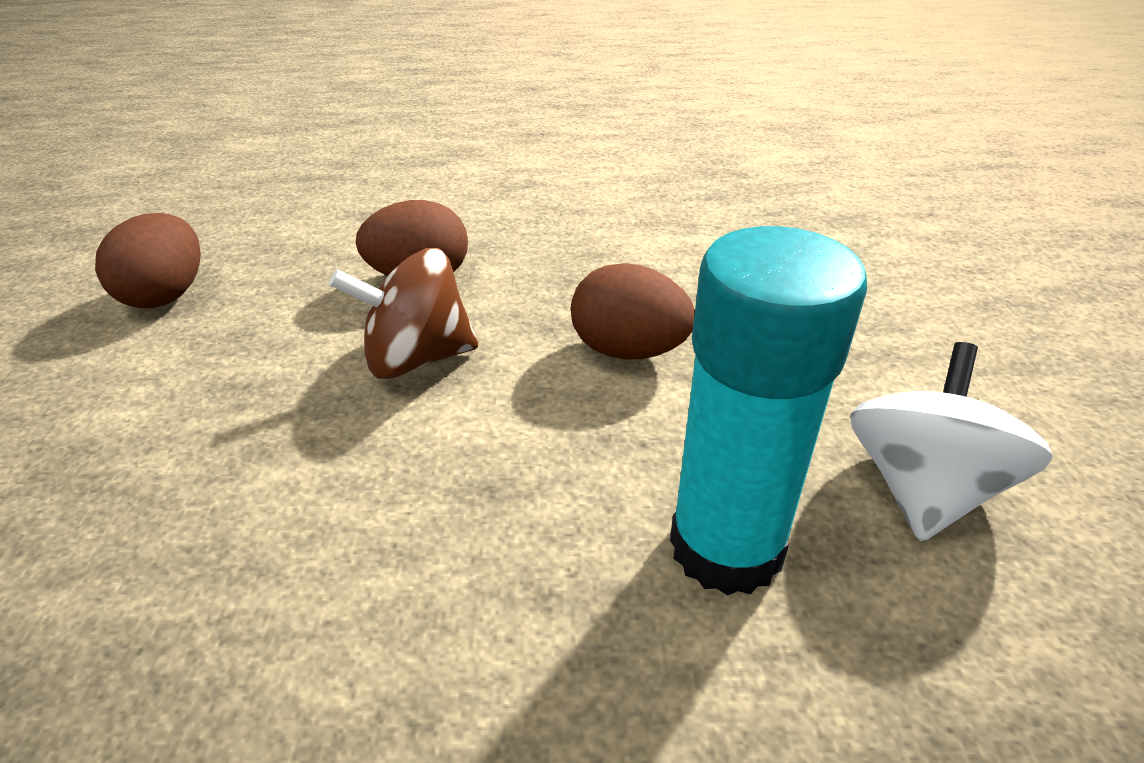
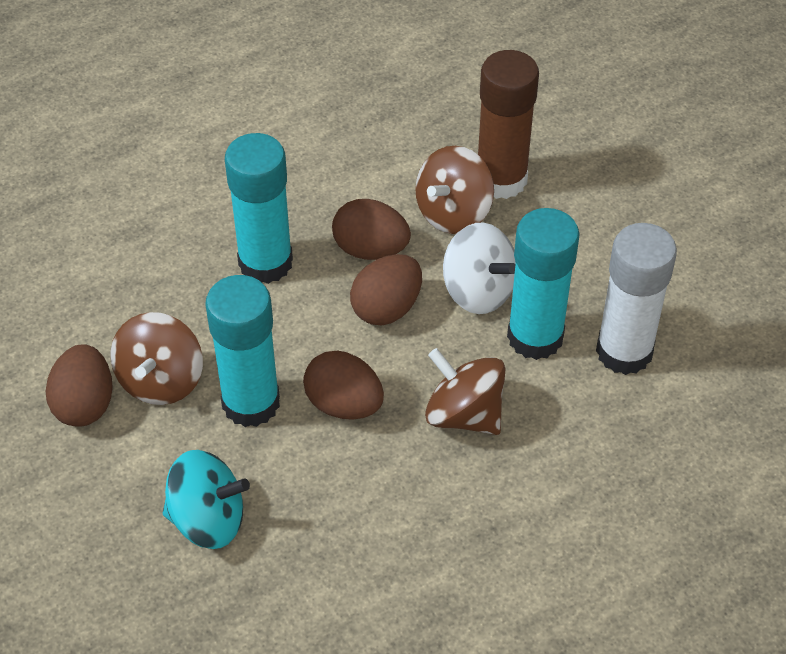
brown egg: [95,213,201,309] [356,200,468,276] [571,263,695,360] = 3 -> [45,344,113,427] [303,351,384,420] [332,199,411,260] [350,254,422,325] = 4
brown glue stick: none = 0 -> [478,50,539,199] = 1
brown spinning top: [329,248,478,379] = 1 -> [110,312,203,405] [415,146,494,234] [425,348,505,435] = 3
turquoise glue stick: [670,226,867,596] = 1 -> [205,275,280,427] [225,133,293,284] [507,208,580,360] = 3
turquoise spinning top: none = 0 -> [163,450,250,549] = 1
white glue stick: none = 0 -> [596,223,677,375] = 1

